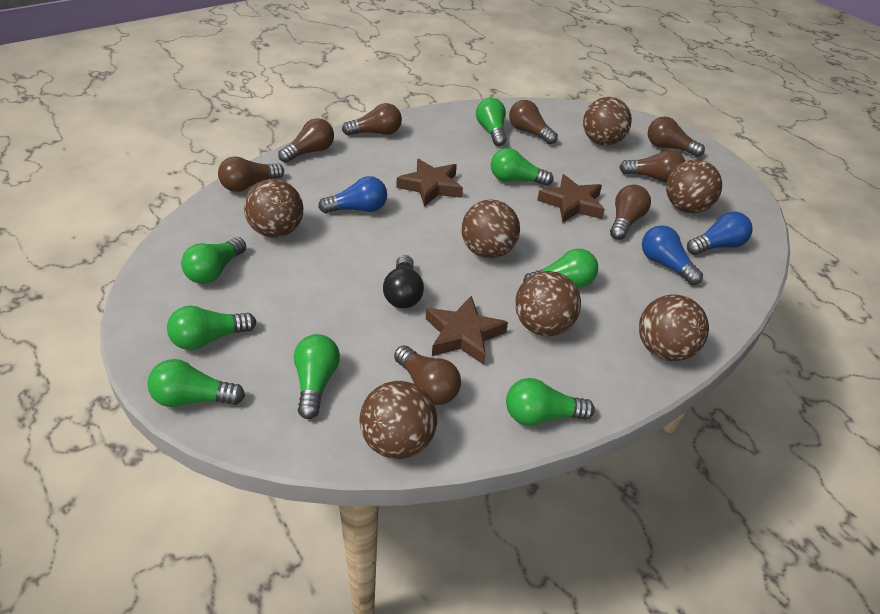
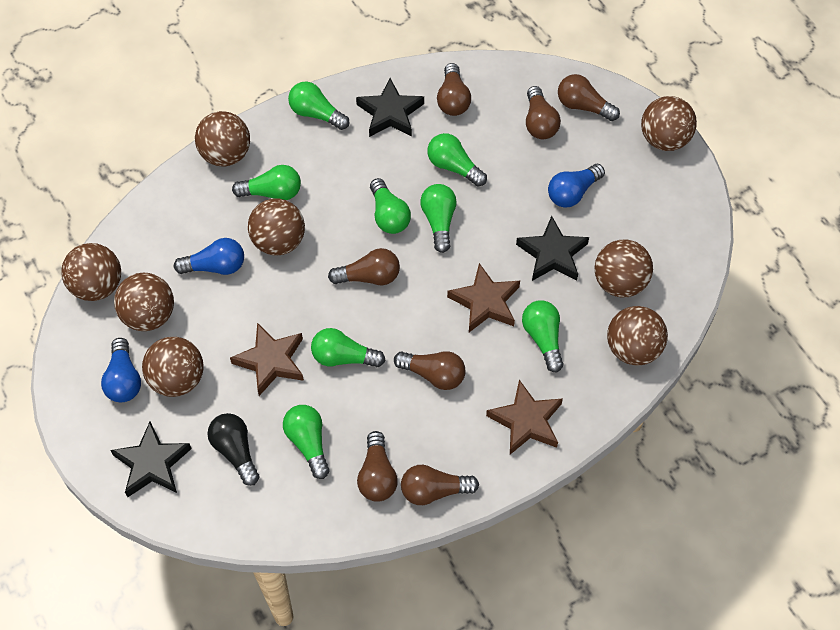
black star: none = 0 -> [110,421,192,497] [356,78,424,137] [516,216,589,281] = 3
brown ball: [244,179,303,238] [360,381,437,459] [461,199,520,258] [515,271,581,336] [583,97,632,146] [639,295,709,361] [666,159,722,213] = 7 -> [61,243,121,301] [114,273,174,331] [142,337,204,397] [195,111,250,167] [248,199,305,255] [594,239,653,297] [607,306,668,366] [641,96,697,151] = 8
brown light bulb: [218,156,284,192] [278,118,334,163] [342,103,402,136] [394,345,461,405] [509,100,558,144] [610,185,651,240] [619,150,685,183] [648,116,705,157] = 8 -> [328,248,400,285] [357,431,398,502] [394,351,465,390] [401,465,479,505] [437,63,471,116] [526,86,561,139] [558,74,620,121] = 7

